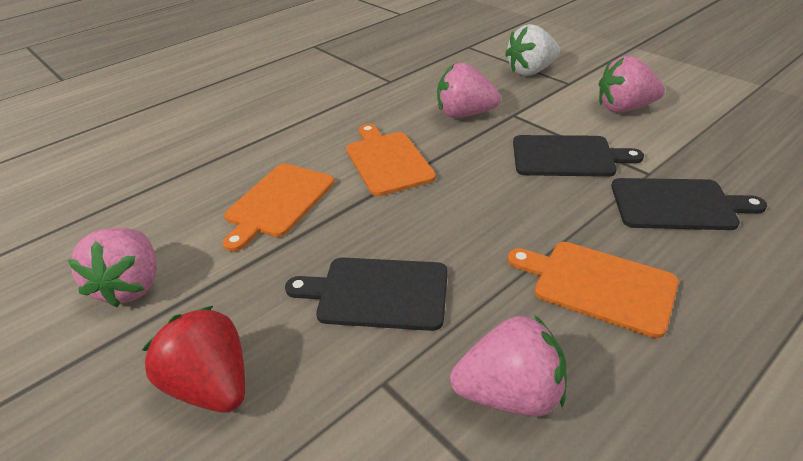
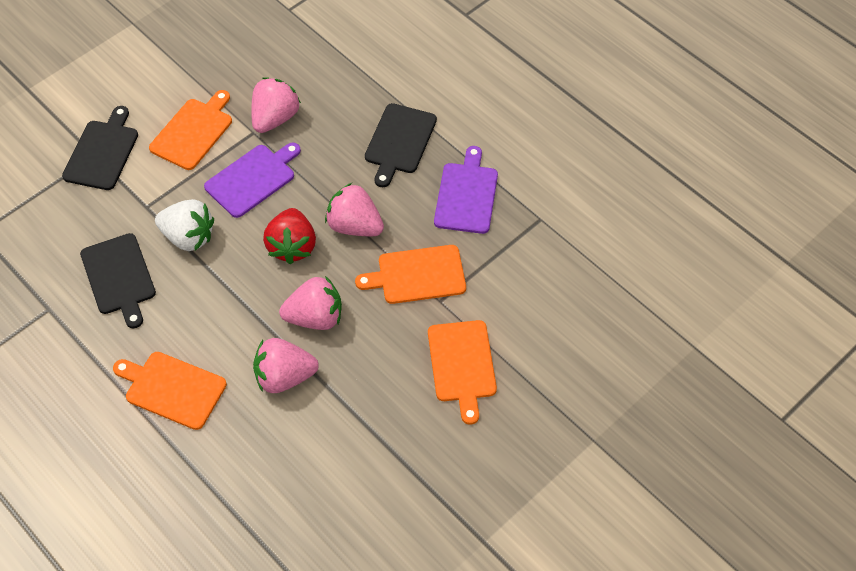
orange cutting board: [223,163,334,252] [346,124,436,196] [507,242,679,338] = 3 -> [113,352,227,430] [149,90,232,170] [355,245,466,304] [428,320,497,425] = 4
purple cutting board: none = 0 -> [204,142,301,218] [434,146,498,234] = 2

